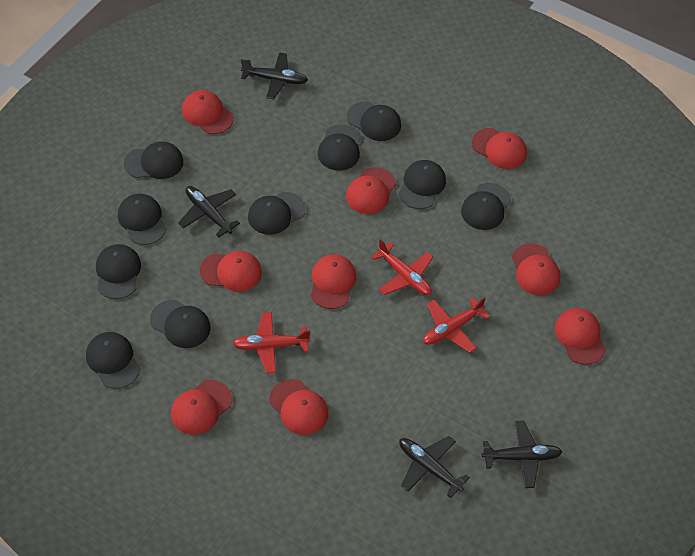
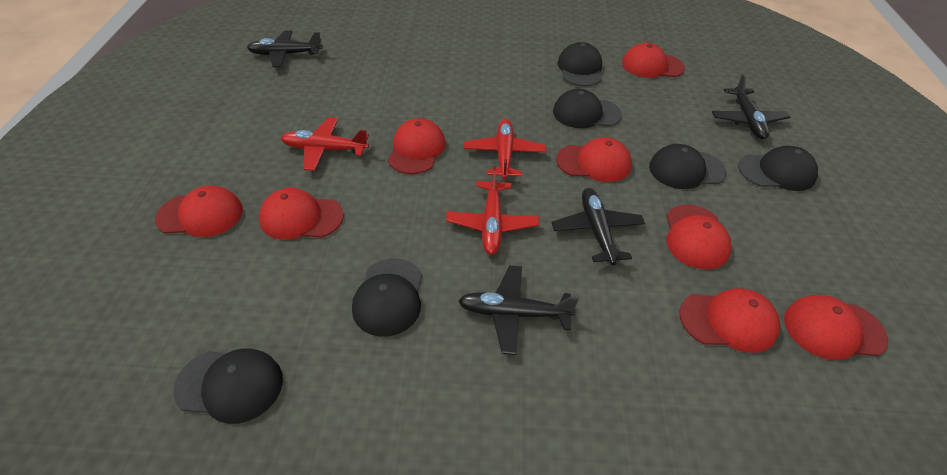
black cap: [86,332,140,389] [96,244,141,299] [118,194,166,245] [124,142,183,179] [150,300,210,348] [248,192,306,235] [318,124,361,171] [347,101,401,141] [399,160,446,209] [461,183,511,230] = 10 -> [173,348,283,424] [352,258,422,337] [553,89,622,128] [557,42,602,86] [649,144,726,189] [738,146,818,191] = 6
red cap: [171,380,232,435] [182,90,234,134] [200,251,262,292] [269,379,328,435] [311,254,356,309] [346,167,396,214] [472,128,527,169] [512,243,561,295] [554,308,606,365] = 9 -> [155,185,243,237] [259,188,344,240] [388,118,446,174] [556,137,632,182] [622,43,685,78] [666,205,732,270] [679,288,780,353] [784,295,888,360] = 8

